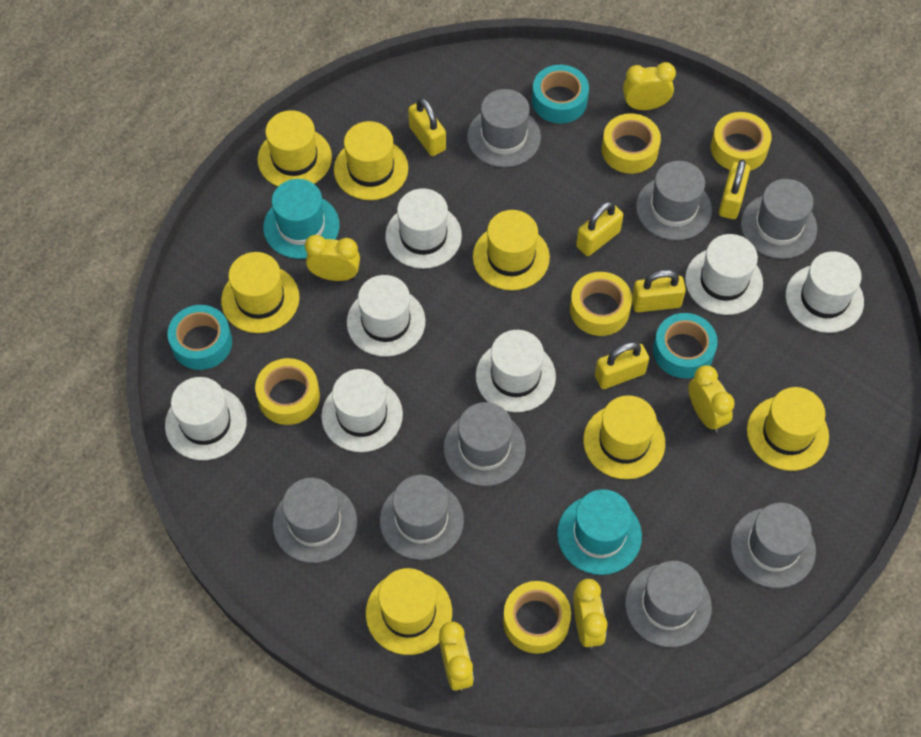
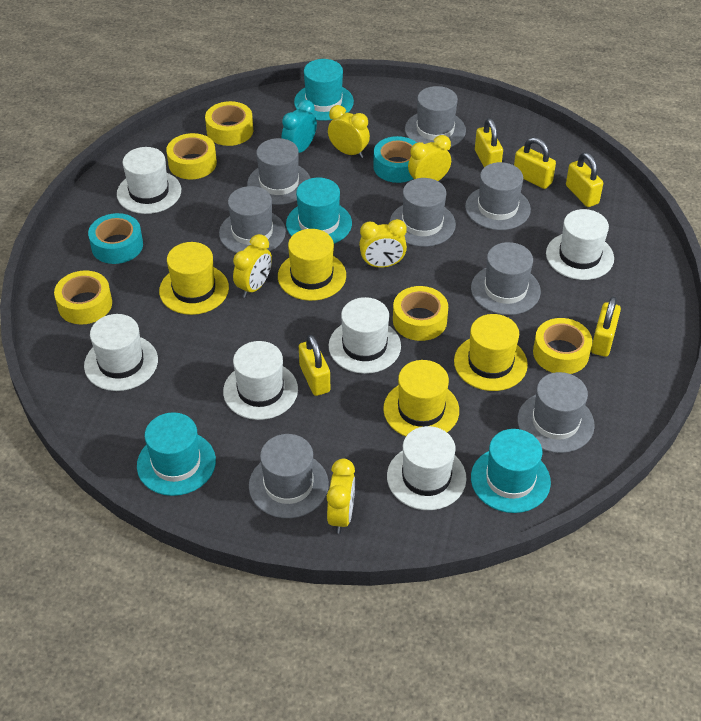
turquoise clock: none = 0 -> [281,100,317,153] = 1
turquoise hat: [263,179,339,259] [557,489,642,575] = 2 -> [137,412,216,496] [286,178,352,244] [294,59,354,121] [471,429,551,513] = 4
turquoise tape: [168,305,232,370] [532,65,589,123] [653,313,718,378] = 3 -> [88,213,143,264] [373,136,417,183] = 2
white hat: [165,377,247,460] [321,369,403,452] [347,275,425,357] [385,188,462,269] [476,330,556,412] [685,234,763,315] [785,251,864,333] = 7 -> [84,314,158,391] [117,147,181,214] [223,341,298,420] [329,297,401,374] [387,426,466,510] [546,209,614,280] = 6
yellow hat: [221,252,299,333] [257,110,332,186] [334,121,408,200] [366,568,452,655] [473,210,550,290] [583,395,665,479] [747,387,829,471] = 7 -> [159,242,229,315] [278,229,346,301] [383,360,459,437] [454,314,528,391] = 4

